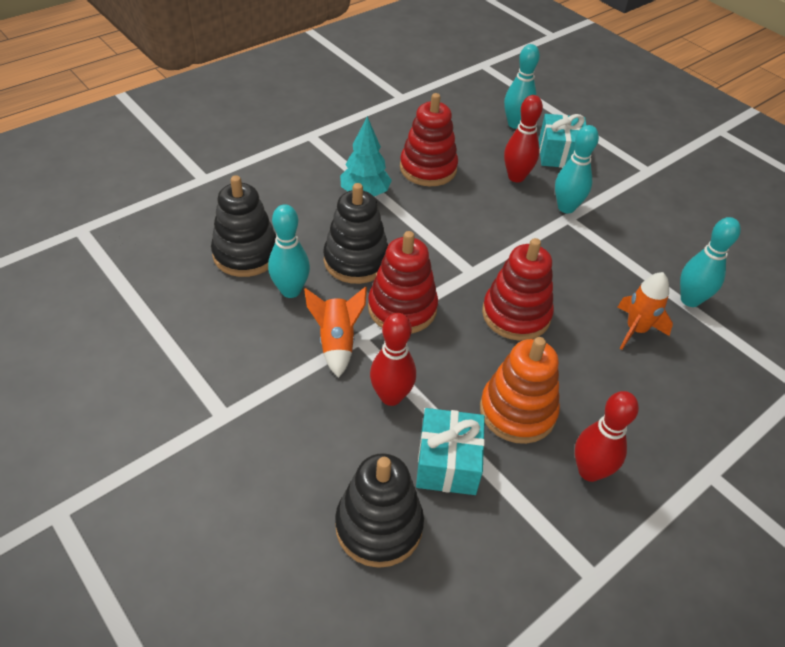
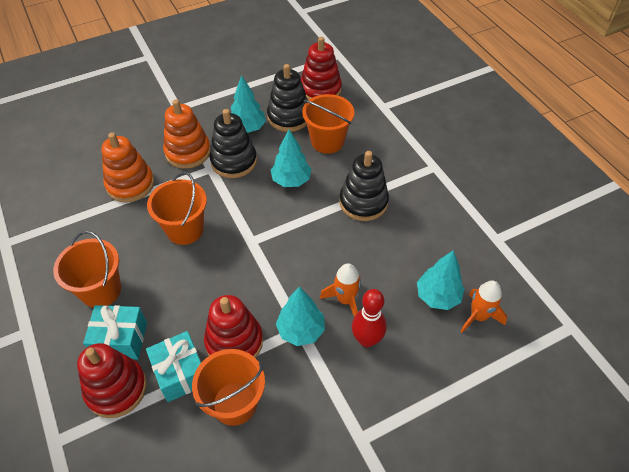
orange bucket: none = 0 -> [53,231,121,308] [147,172,207,245] [192,349,265,426] [302,94,354,154] = 4
orange stacking toy: [480,337,560,444] = 1 -> [101,132,154,202] [163,99,211,169] = 2
red bowling pin: [370,313,416,406] [504,95,543,183] [575,391,639,482] = 3 -> [352,289,386,347] = 1
turquoise bowling pin: [268,204,310,298] [504,44,540,129] [555,125,599,213] [680,217,741,307] = 4 -> none = 0
turquoise tree: [340,116,392,196] = 1 -> [231,75,266,133] [270,129,311,187] [276,287,325,346] [417,250,465,310] = 4

